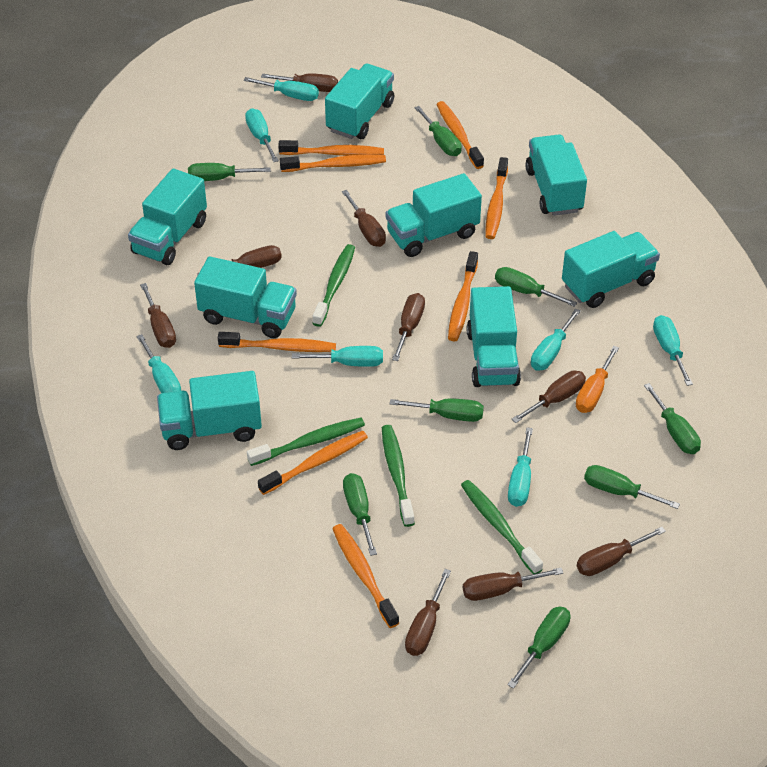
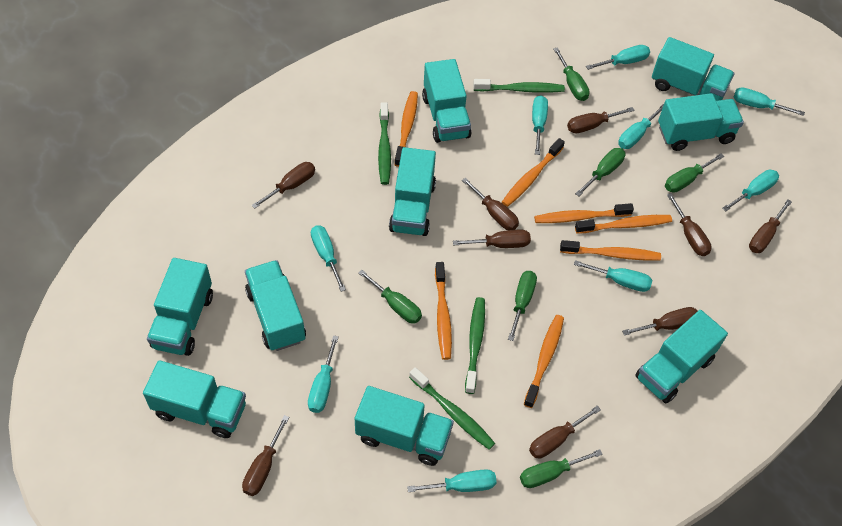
green screwdriver: [188,163,271,181] [343,473,377,556] [390,398,484,422] [414,106,462,156] [495,267,577,307] [507,607,571,689] [584,465,680,509] [644,383,701,454] = 8 -> [358,270,422,323] [508,271,537,341] [520,449,603,488] [553,47,590,101] [575,148,625,196] [665,153,724,193] = 6
orange screwdriver: [576,346,619,413] = 1 -> none = 0
orange toothbrush: [218,332,336,352] [258,431,368,495] [278,140,384,156] [280,155,386,172] [332,524,399,628] [436,101,484,169] [448,251,478,342] [485,157,508,239] = 8 -> [394,91,418,167] [435,262,452,360] [502,138,565,207] [524,315,564,408] [534,203,634,223] [560,240,661,260] [575,215,672,234] = 7
turquoise screwdriver: [136,334,181,393] [244,77,319,101] [245,109,279,162] [292,346,383,367] [508,428,533,507] [531,309,581,371] [653,315,693,386] = 7 -> [308,335,339,413] [311,225,346,292] [407,469,497,492] [532,95,548,155] [574,260,652,292] [586,45,650,70] [618,104,664,149] [722,170,779,212] [733,87,805,116] = 9
turquoise truck: [128,169,207,265] [157,371,262,450] [194,256,297,338] [325,64,394,139] [386,173,482,257] [467,286,521,387] [525,134,587,216] [562,231,660,308] = 8 -> [143,360,246,438] [147,258,213,356] [245,260,306,351] [355,386,454,466] [389,147,436,236] [422,59,472,143] [635,310,728,403] [652,37,734,101] [658,93,744,151] = 9

